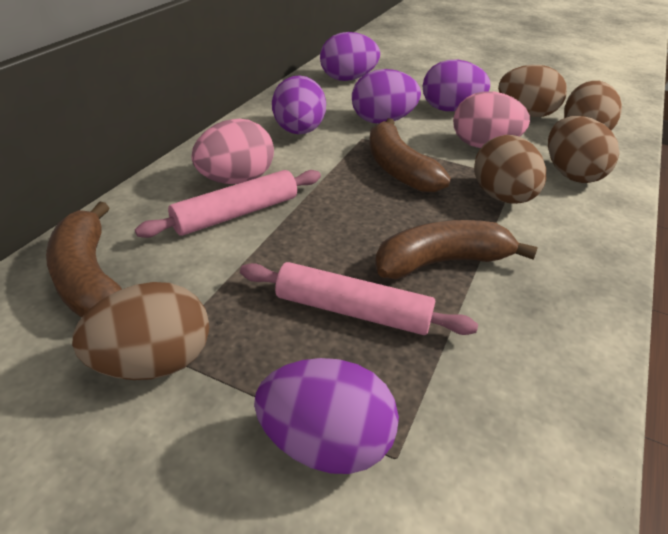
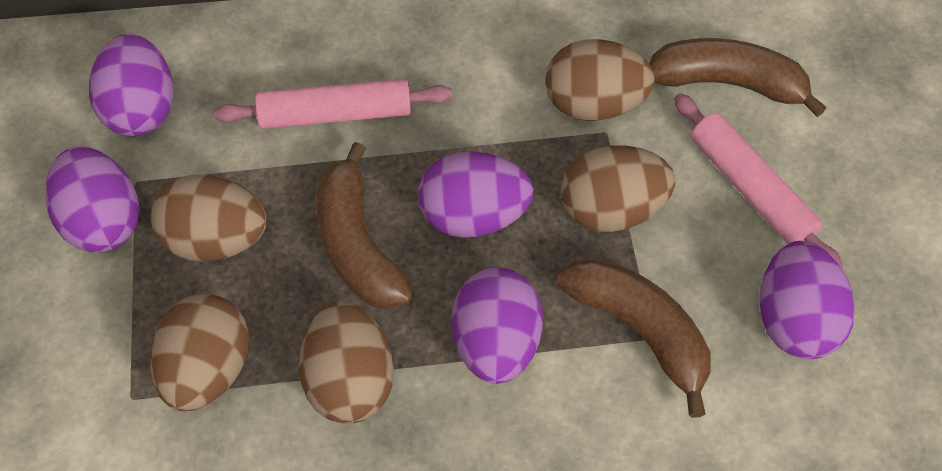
pink egg: [191,119,274,184] [453,91,530,148] = 2 -> none = 0

